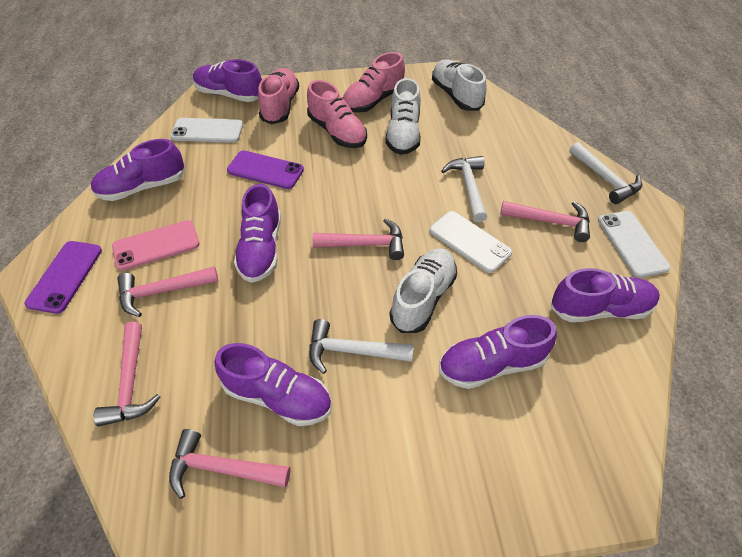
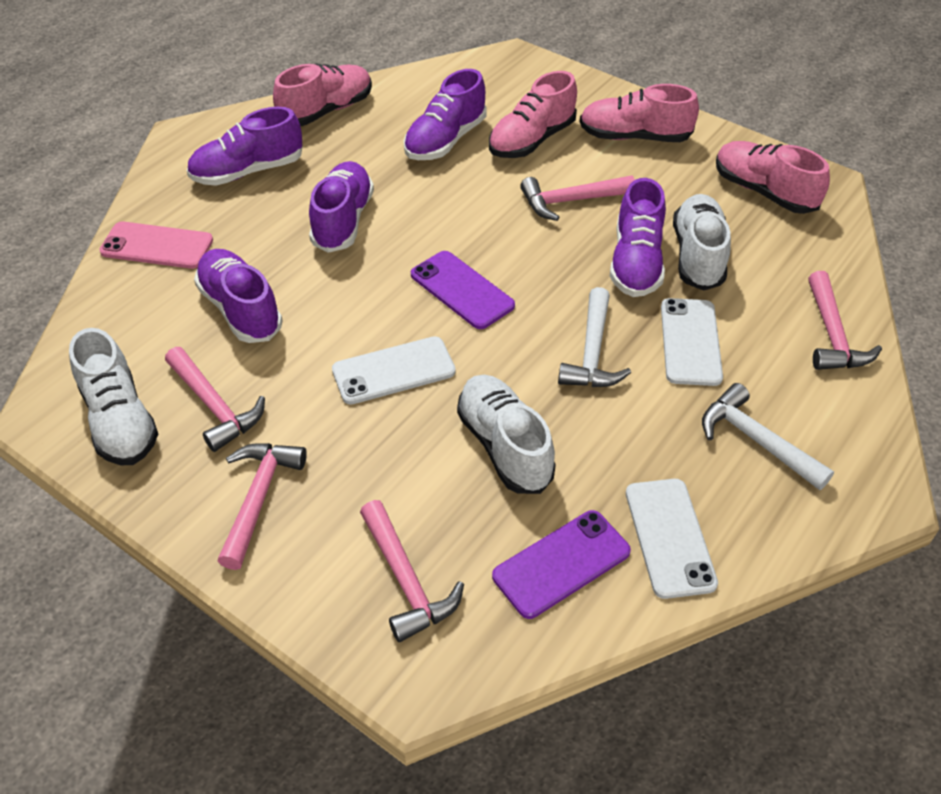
pink shoe: [258,68,299,125] [307,80,367,148] [343,52,405,113] = 3 -> [273,63,372,126] [489,71,577,158] [580,84,699,142] [716,141,830,214] = 4
purple shoe: [91,139,185,201] [193,59,262,102] [214,343,332,426] [234,184,281,283] [439,315,557,389] [551,268,660,322] = 6 -> [187,107,303,186] [194,249,283,343] [309,161,374,253] [404,69,487,160] [610,178,666,297] = 5
white hammer: [309,319,414,374] [441,156,487,222] [569,142,642,204] = 3 -> [558,287,631,387] [702,383,834,490] = 2

